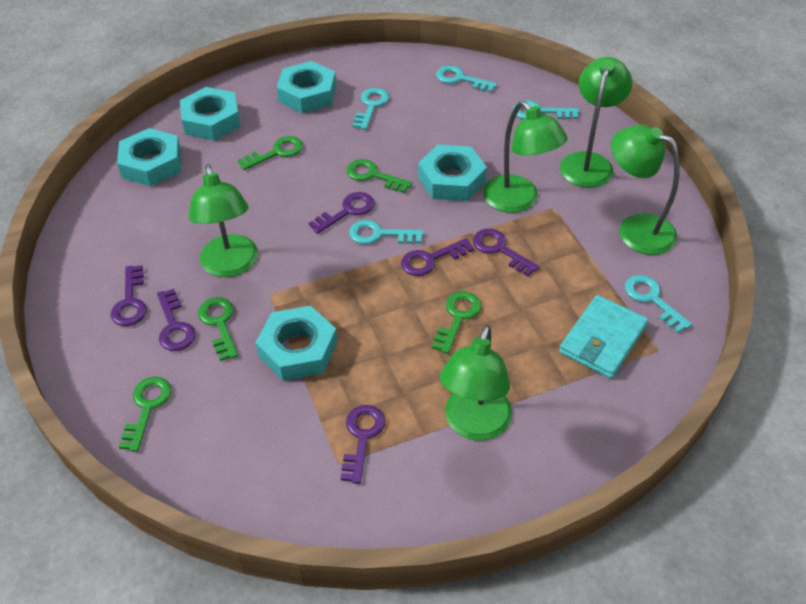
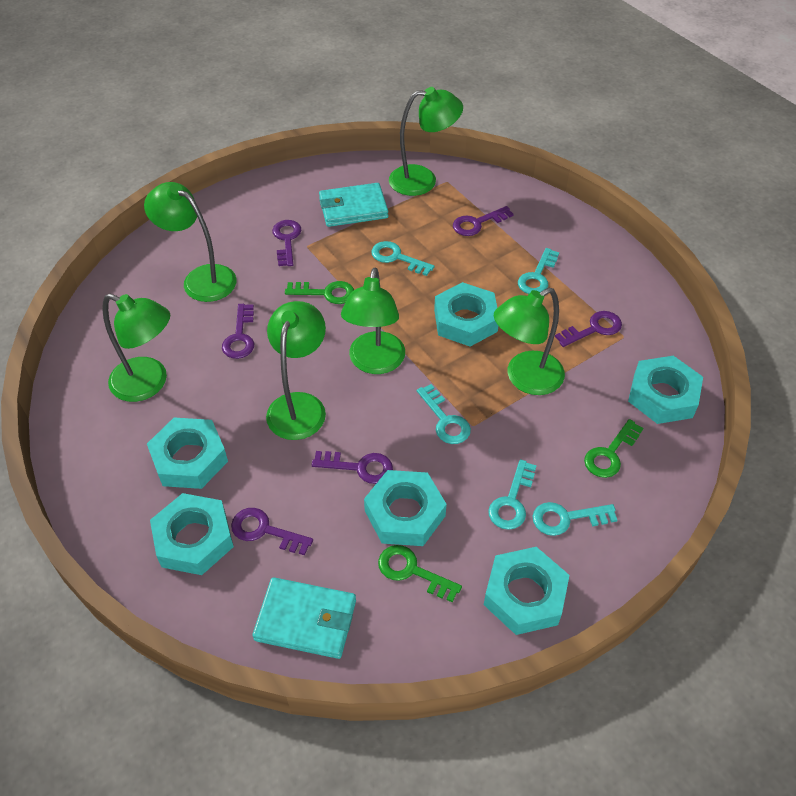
green key: [119,377,171,452] [198,297,238,361] [238,136,303,170] [346,159,412,193] [432,291,481,354] = 5 -> [285,281,354,304] [378,545,462,602] [584,419,643,478] = 3
green lamp: [188,164,258,277] [440,325,512,441] [483,101,568,213] [560,57,633,188] [611,125,680,255] = 5 -> [102,294,170,402] [144,182,236,302] [266,301,326,440] [341,267,405,374] [389,87,463,196] [494,287,565,395] = 6
turquoise nut: [117,128,181,186] [180,87,241,141] [255,306,338,381] [277,61,336,113] [418,145,487,201] = 5 -> [147,418,228,489] [150,493,234,575] [364,470,447,546] [434,282,498,347] [484,547,569,635] [628,356,703,424] = 6
turquoise wallet: [559,295,648,379] = 1 -> [252,577,356,659] [319,183,388,227] = 2

